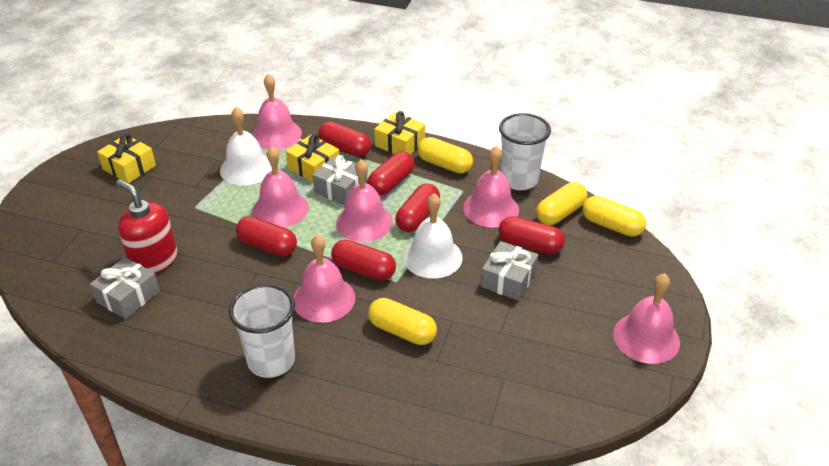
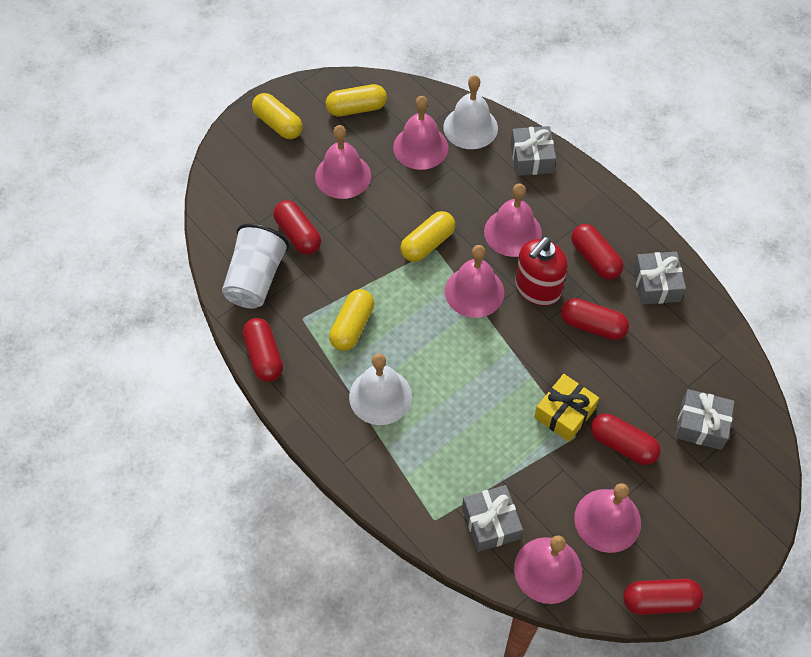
grey gift: [90,257,160,319] [312,155,368,206] [481,241,539,301] = 3 -> [462,485,523,552] [510,126,556,176] [633,252,686,305] [675,389,735,450] = 4
white cup: [229,284,295,378] [499,113,551,190] = 2 -> [222,223,289,308] = 1
yellow gift: [97,134,156,183] [286,134,340,182] [374,111,425,155] = 3 -> [534,374,599,442] = 1

